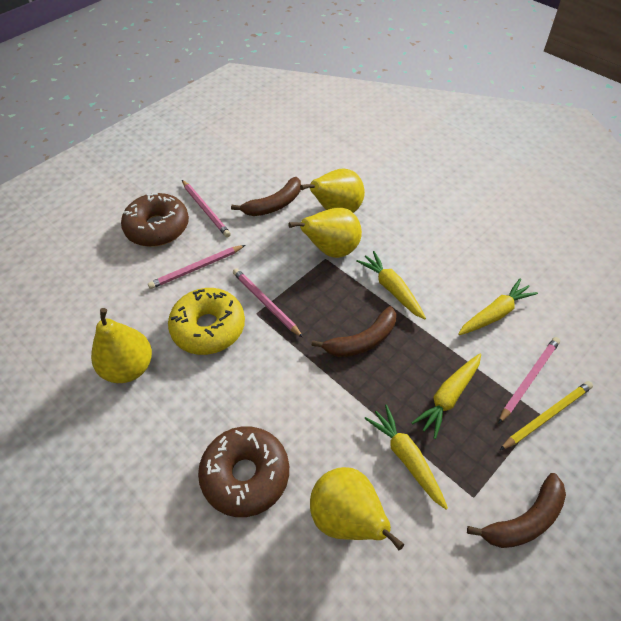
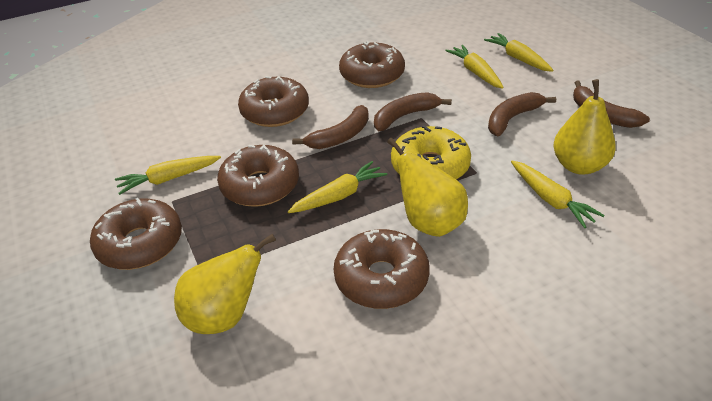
brown banana: [231,177,301,216] [311,306,396,357] [467,473,566,548] = 3 -> [292,105,369,149] [374,92,452,131] [488,92,556,136] [573,81,650,128] = 4
brown donut: [121,193,189,247] [198,426,289,517] = 2 -> [90,198,182,270] [217,145,299,207] [238,76,309,127] [333,229,430,309] [339,41,405,88] = 5
pink pencil: [148,245,245,289] [182,180,231,237] [233,268,303,338] [498,337,560,424] = 4 -> none = 0
yellow carrot: [356,251,426,319] [364,405,448,510] [412,353,481,439] [458,279,538,335] = 4 -> [115,156,221,195] [288,161,387,213] [445,45,504,89] [484,33,553,72] [511,161,605,228] = 5
yellow pear: [91,308,152,383] [288,207,362,258] [300,168,365,213] [310,467,404,550] = 4 -> [174,233,276,334] [387,138,468,237] [553,79,616,175] = 3
yellow pencil: [500,381,593,450] = 1 -> none = 0

